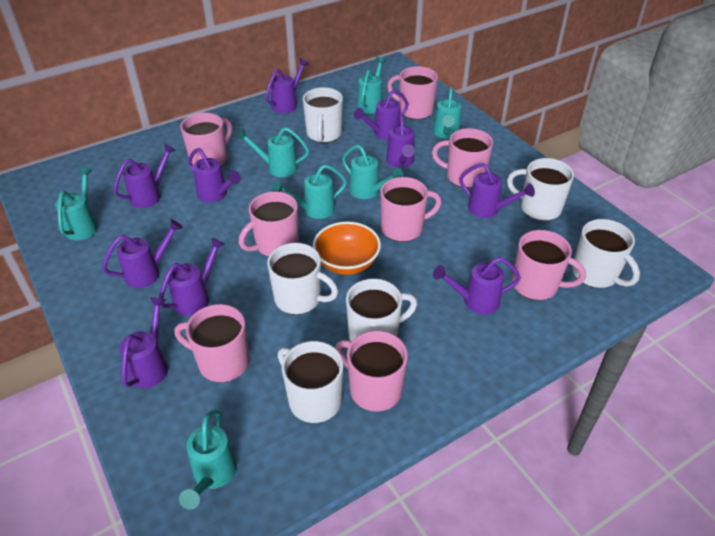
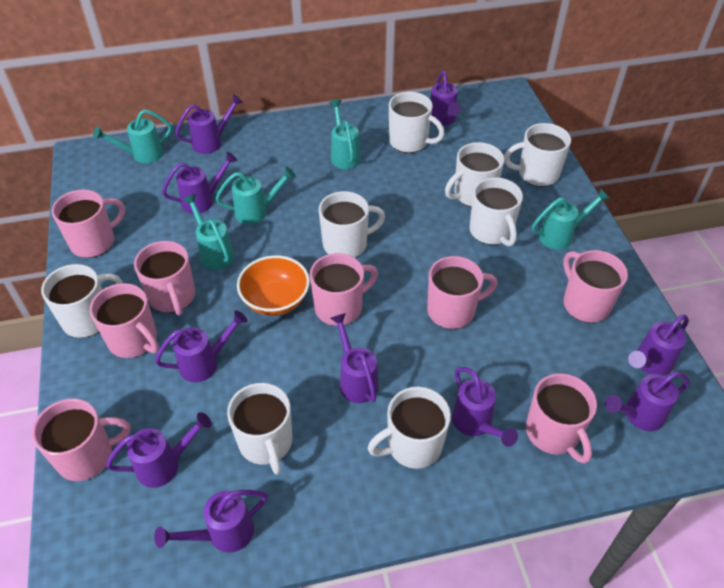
turquoise watering can: [55,168,98,240] [179,410,237,510] [236,127,309,177] [272,164,347,219] [342,145,403,199] [357,57,386,114] [433,87,462,139] = 7 -> [93,109,172,163] [183,194,234,270] [215,167,296,224] [329,100,361,169] [532,189,610,250] = 5
white mug: [267,243,338,315] [278,341,343,423] [303,87,343,143] [346,278,417,341] [507,158,574,221] [572,219,640,288] = 6 -> [41,264,123,338] [227,383,292,475] [319,191,385,258] [368,387,451,469] [389,92,445,153] [445,142,504,207] [470,177,523,247] [504,123,571,187] = 8

